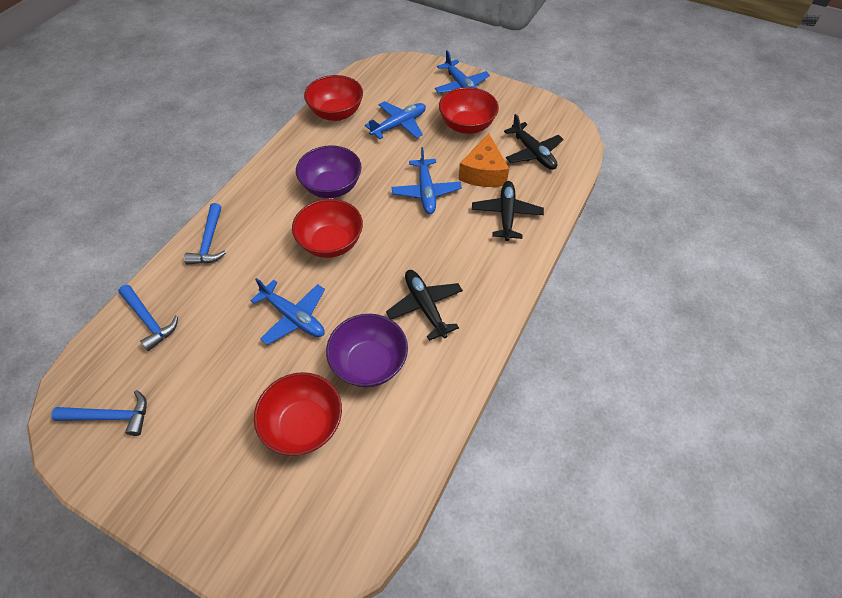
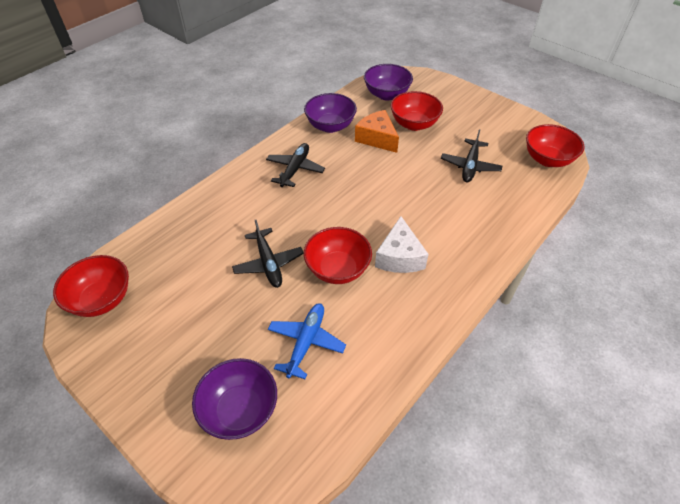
blue hammer: [51,390,147,436] [118,285,178,351] [184,203,226,265] = 3 -> none = 0
blue plane: [250,278,325,345] [365,101,426,139] [392,147,462,214] [435,50,490,93] = 4 -> [268,303,346,379] = 1
purple bowl: [296,145,362,198] [326,314,408,388] = 2 -> [192,358,277,440] [304,93,357,133] [364,64,413,100] = 3
white cheese: none = 0 -> [375,216,429,273] = 1

